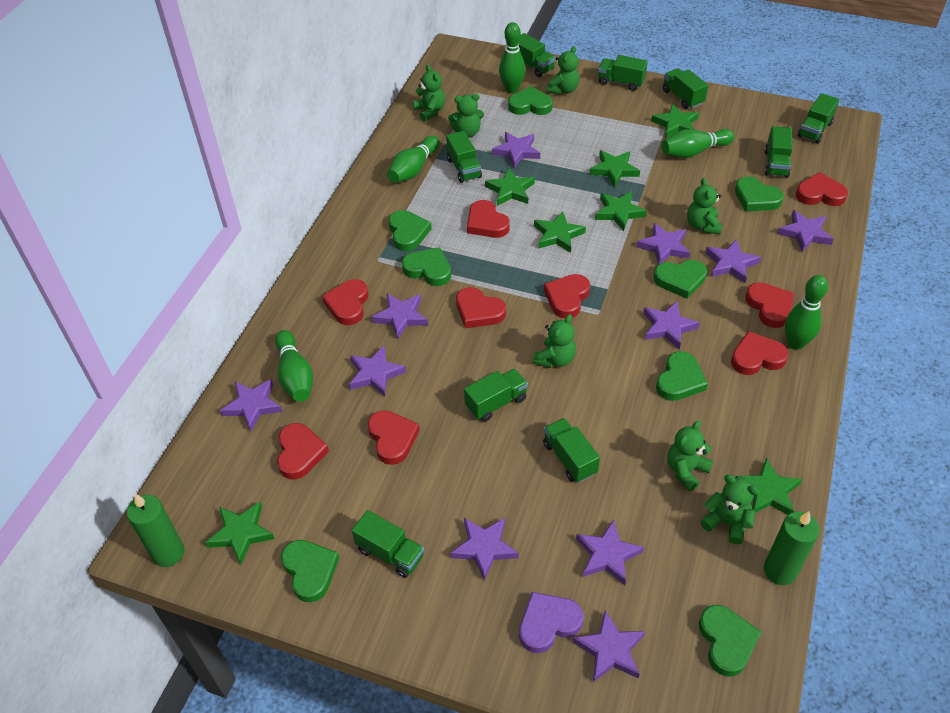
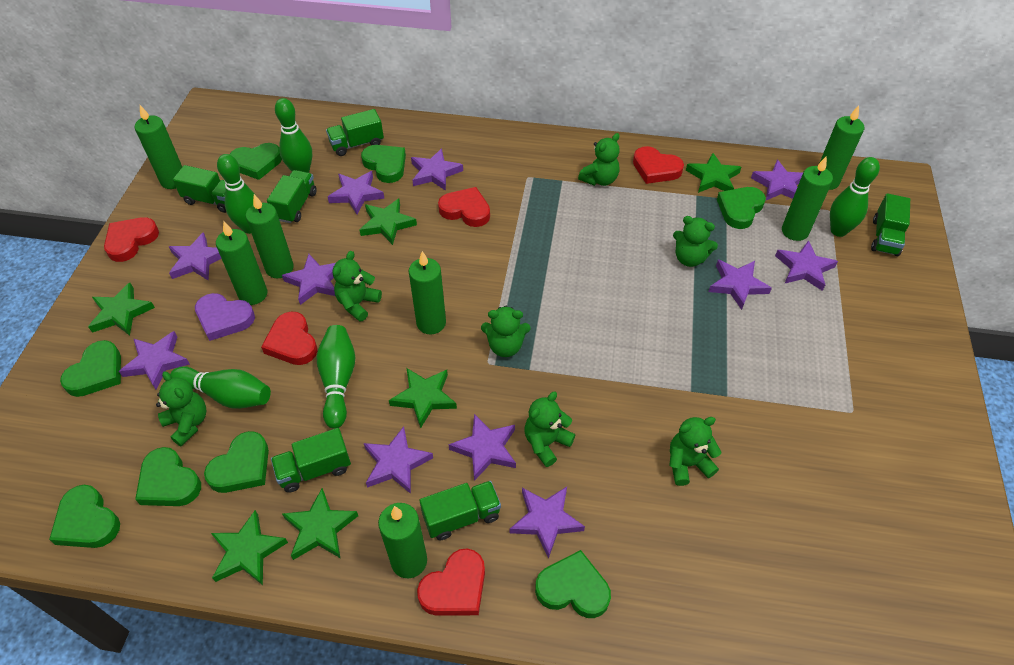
green candle: [127,494,184,567] [764,511,820,585] = 2 -> [135,105,182,189] [216,221,267,305] [246,194,294,278] [378,503,427,578] [409,251,446,334] [782,156,833,241] [820,106,864,190] = 7
green star: [205,502,275,565] [485,168,535,206] [534,211,586,253] [590,150,640,188] [595,191,647,231] [651,104,699,138] [736,458,802,515] = 7 -> [88,283,155,336] [211,510,288,585] [282,488,358,560] [360,198,417,245] [389,368,457,428] [686,153,741,193] = 6
green truck: [352,510,424,578] [446,131,482,183] [464,368,528,422] [518,33,555,77] [543,418,600,483] [598,55,648,91] [663,68,708,109] [765,126,793,178] [798,93,839,143] = 9 -> [173,165,226,213] [267,170,317,223] [271,428,351,493] [326,109,384,156] [419,481,501,540] [871,193,910,256] = 6
red heart: [277,423,329,480] [322,279,368,325] [368,410,420,465] [456,287,506,328] [467,200,510,238] [544,274,590,318] [731,331,789,375] [745,282,794,328] [796,172,848,206] = 9 -> [104,217,159,262] [261,312,317,365] [417,549,485,616] [438,187,490,227] [633,146,684,184] = 5

